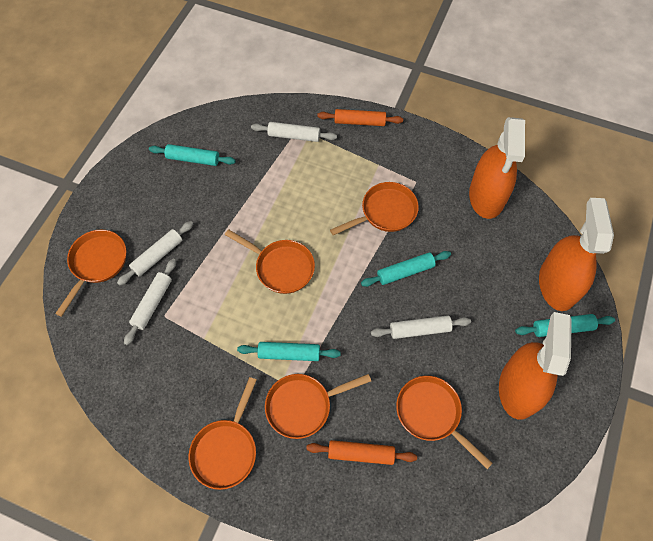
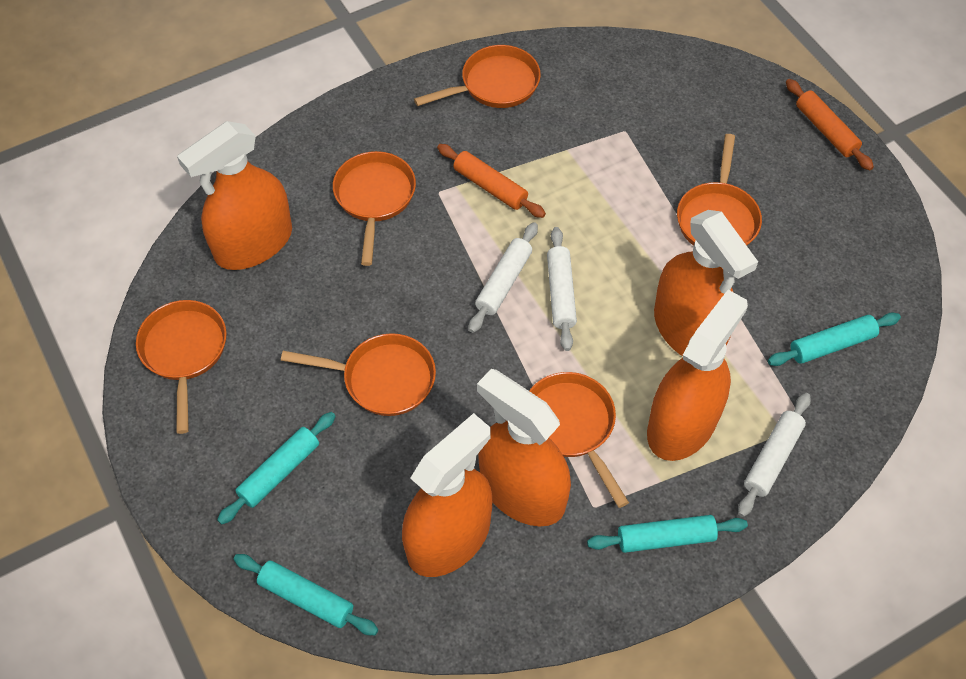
orange spray bottle: [469,117,525,219] [499,312,572,420] [539,198,614,311] = 3 -> [177,121,292,270] [402,413,492,577] [477,369,571,526] [647,290,748,461] [654,210,758,356] = 5
white rolling pin: [117,221,193,286] [124,259,176,345] [251,122,337,142] [371,315,471,339] = 4 -> [469,222,538,333] [547,227,577,351] [738,393,811,517] = 3

